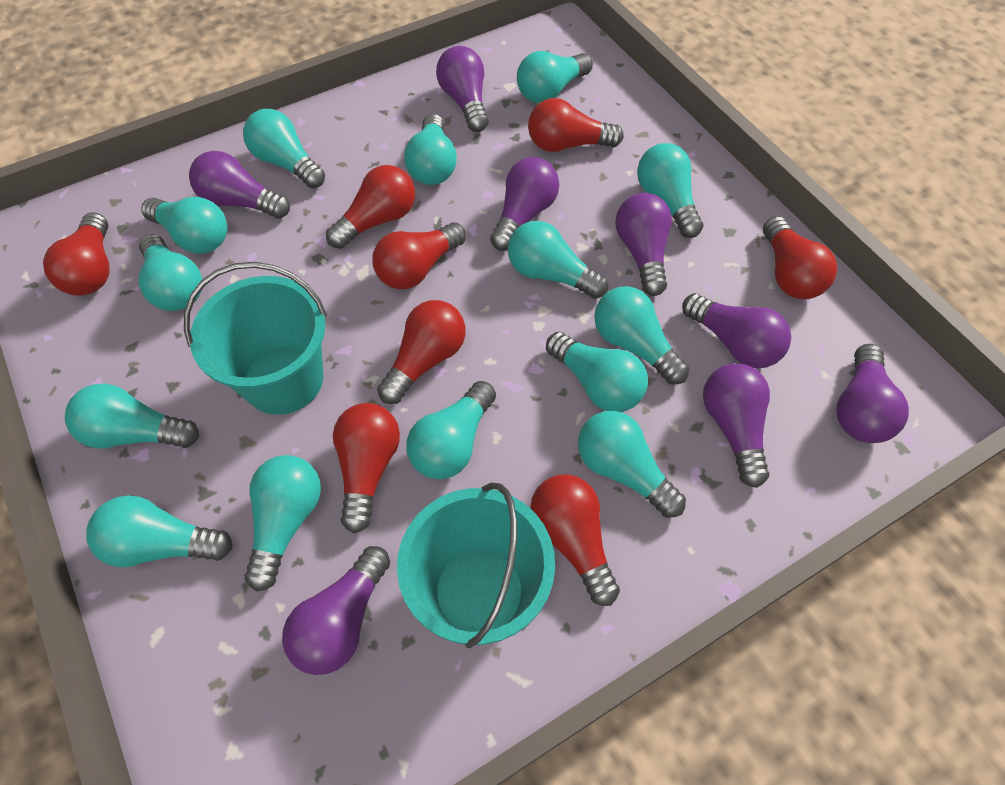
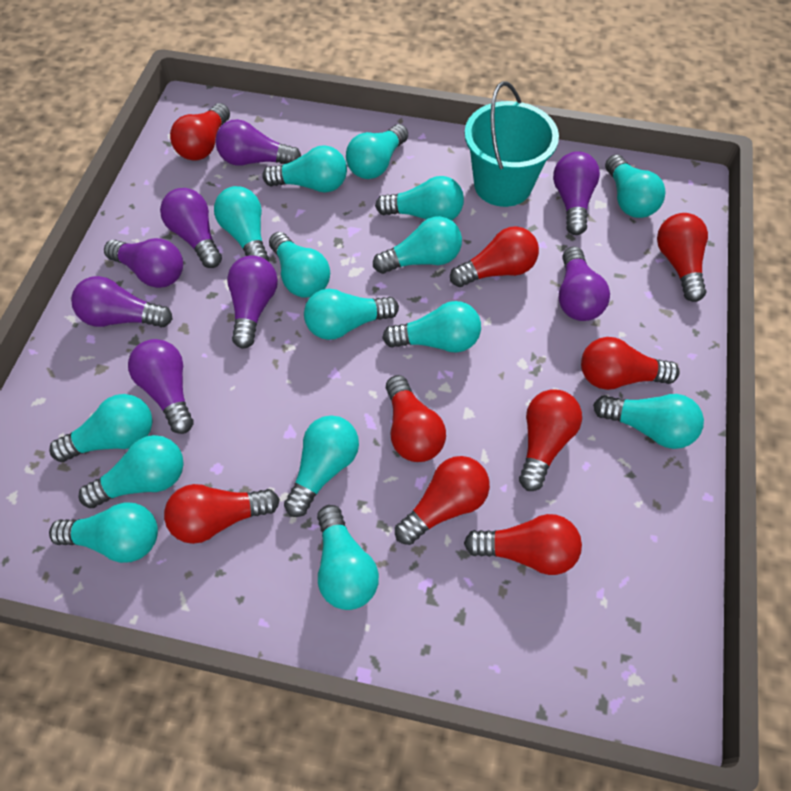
red light bulb: [43,212,110,296] [326,165,415,249] [333,403,400,533] [372,222,466,290] [377,300,466,404] [528,98,624,152] [530,474,620,606] [763,216,837,299] = 8 -> [164,484,280,544] [170,103,230,161] [386,375,446,462] [395,456,490,545] [450,226,539,287] [464,514,582,575] [519,389,582,491] [581,337,679,390] [657,213,708,302] = 9
turquoise bucket: [184,262,327,415] [397,482,555,648] = 2 -> [465,81,559,207] = 1
turquoise light bulb: [65,383,199,449] [86,495,233,567] [139,234,202,311] [141,197,227,254] [243,109,325,189] [244,455,321,592] [404,114,457,185] [406,381,496,479] [508,221,609,299] [517,51,593,103] [546,332,648,412] [578,411,686,518] [594,286,689,385] [637,143,703,238] = 14 -> [49,394,152,462] [49,502,158,563] [78,435,184,508] [214,186,269,262] [262,145,347,192] [269,232,330,298] [284,415,359,517] [304,289,399,340] [317,505,379,610] [346,124,408,179] [373,216,462,274] [375,176,464,221] [382,301,481,353] [593,394,704,449] [605,154,666,218] = 15

